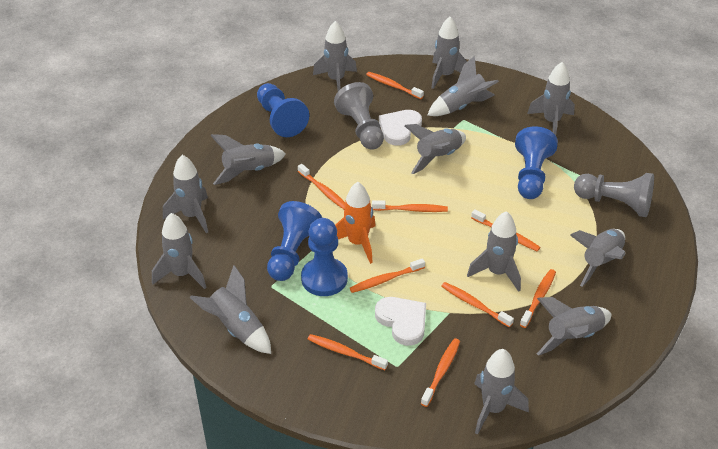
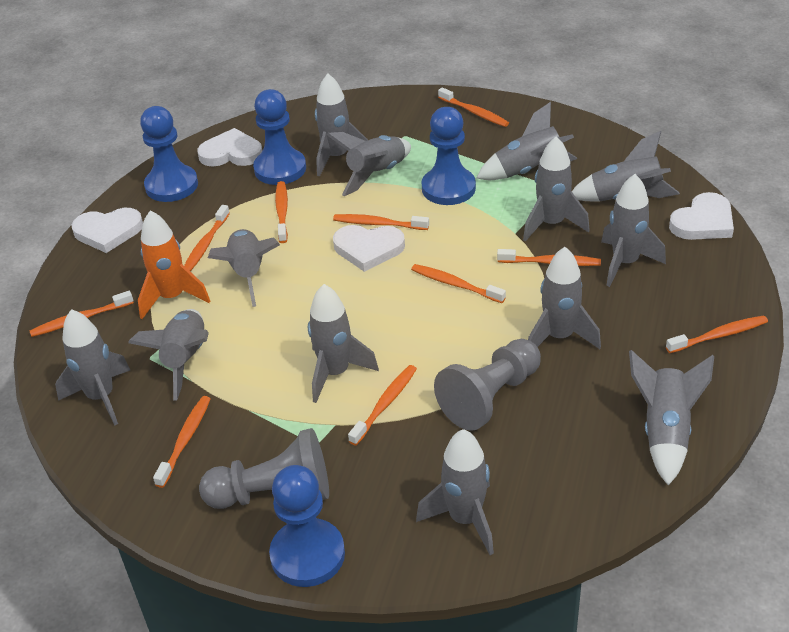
orange toothbrush: [298,164,345,209] [307,334,388,370] [350,258,425,293] [366,72,424,99] [372,200,448,212] [421,338,460,407] [441,282,514,327] [471,209,541,252] [520,269,556,328] = 9 -> [30,291,134,337] [153,396,211,488] [184,205,230,272] [275,181,288,243] [333,214,429,230] [348,365,417,446] [411,264,506,303] [438,87,509,127] [497,249,601,266] [666,315,768,353] = 10
white heart: [375,297,426,346] [379,110,422,146] = 2 -> [71,208,143,253] [198,128,262,167] [333,225,405,272] [669,192,734,240] = 4

